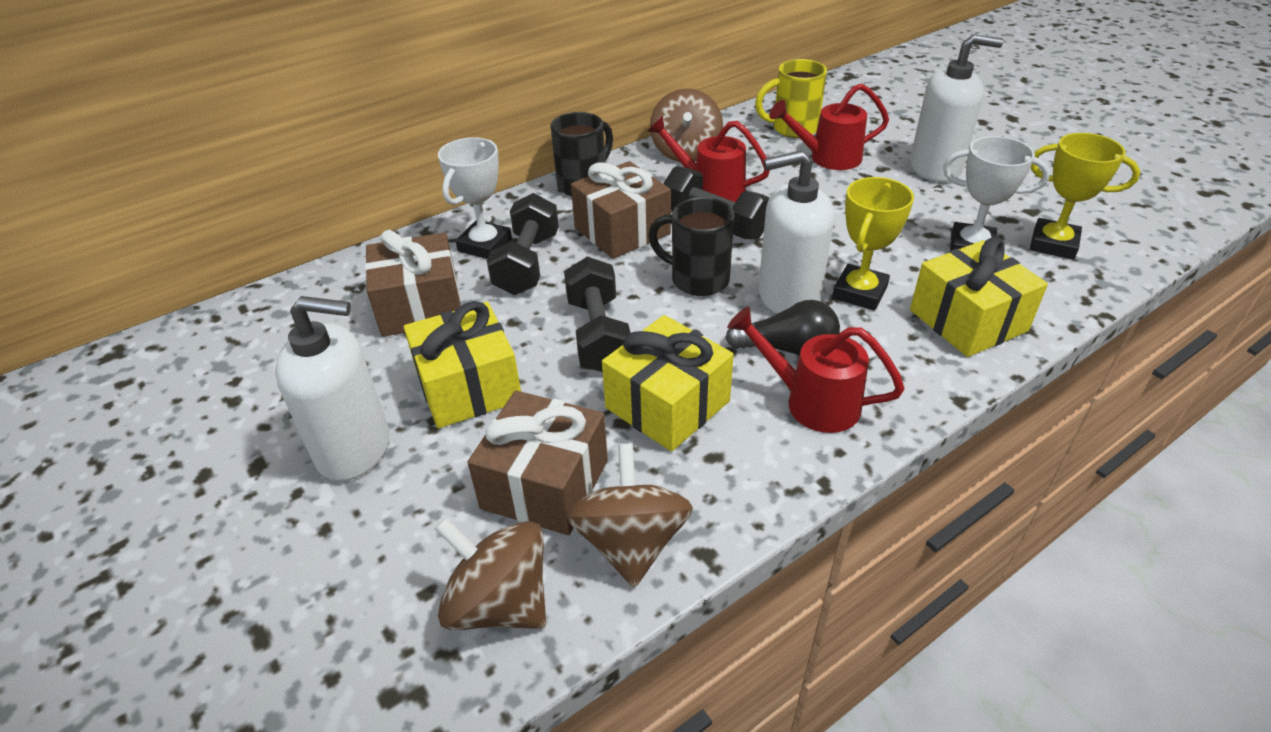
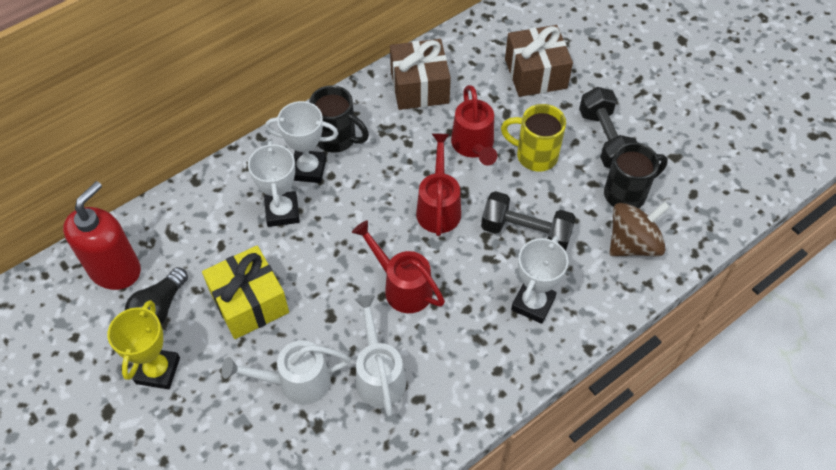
black dumbbell: [487,193,559,295] [564,256,631,372] [663,166,769,240] = 3 -> [481,191,576,251] [579,87,637,168] = 2
brown gift: [365,230,461,337] [467,390,608,535] [571,161,671,259] = 3 -> [390,39,451,110] [505,25,573,97] = 2
brown spinning top: [434,517,546,630] [566,444,693,587] [650,88,723,162] = 3 -> [610,201,670,256] = 1
red soap dispenser: none = 0 -> [63,181,141,290] = 1
white soap dispenser: [275,296,389,481] [758,150,834,314] [910,34,1004,182] = 3 -> none = 0
white trophy: [438,137,512,259] [943,136,1050,251] = 2 -> [248,141,300,227] [265,101,338,183] [511,236,569,324] = 3
white watering can: none = 0 -> [222,340,351,405] [355,295,406,417] = 2
yellow gift: [404,301,521,428] [602,315,734,452] [910,237,1048,357] = 3 -> [202,246,289,339] = 1
yellow trophy: [832,177,914,311] [1030,133,1140,260] = 2 -> [108,300,180,389] = 1

